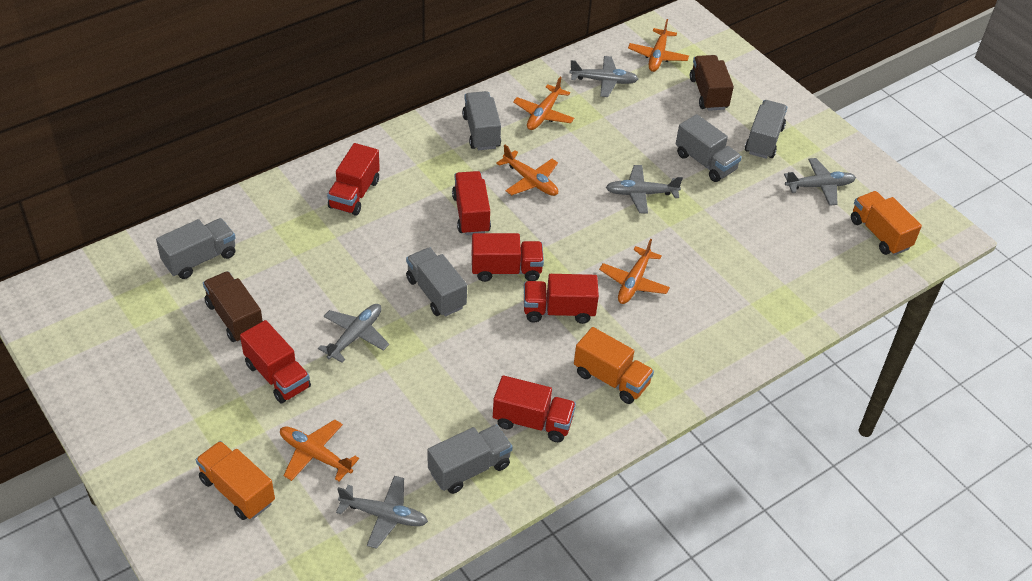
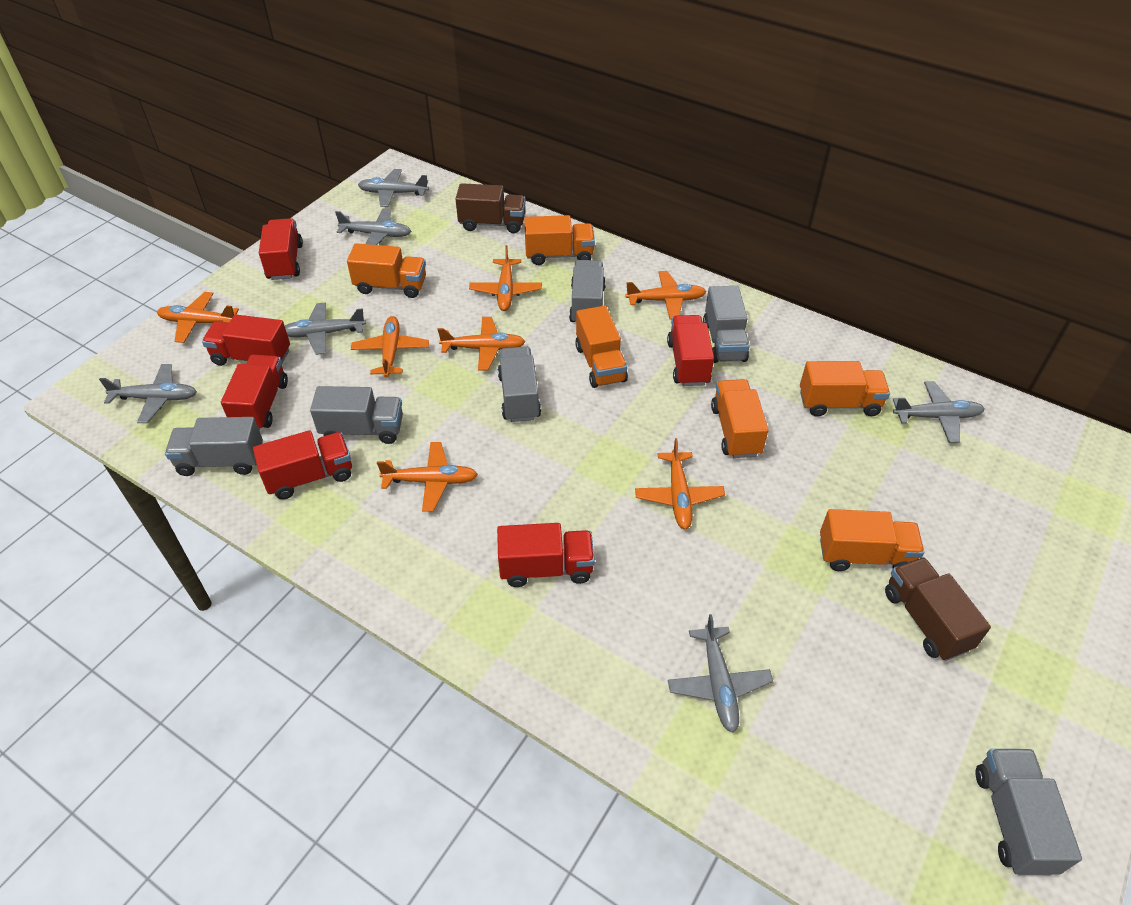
grey plane: [318,304,389,363] [336,476,428,549] [569,56,639,97] [606,165,683,213] [784,158,856,206] = 5 -> [99,364,197,423] [285,302,366,355] [335,209,411,245] [358,169,429,207] [668,614,773,733] [892,381,985,443] = 6
orange plane: [280,420,359,481] [496,145,558,196] [513,77,574,130] [599,239,670,304] [628,19,689,72] = 5 -> [157,292,239,343] [351,316,429,378] [377,442,478,512] [438,317,525,370] [469,245,542,311] [625,271,707,320] [635,438,725,529] = 7
orange truck: [196,441,275,520] [574,327,654,404] [851,191,922,255] = 3 -> [347,243,426,298] [524,215,595,265] [575,306,628,388] [711,379,768,458] [800,361,890,417] [820,509,924,571] = 6

